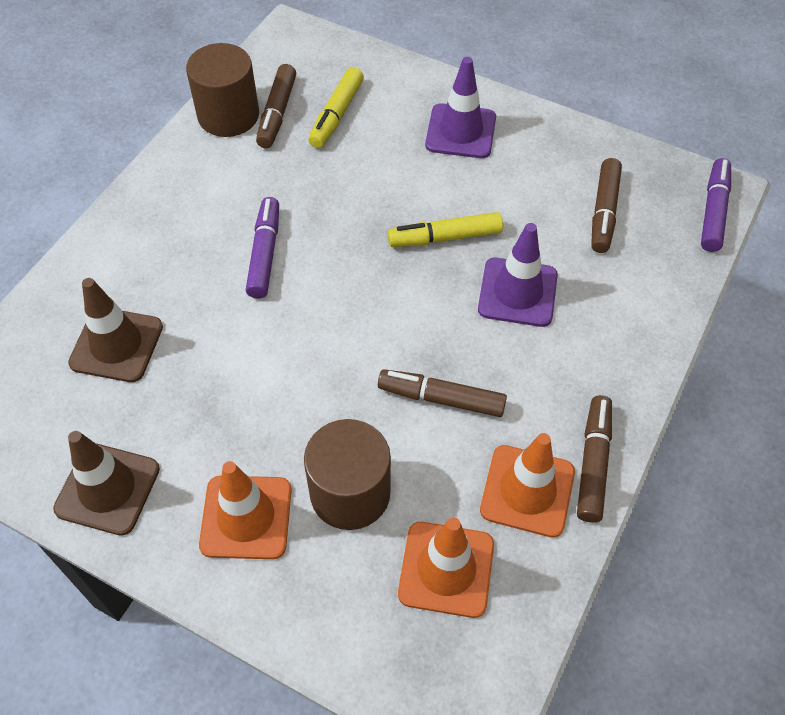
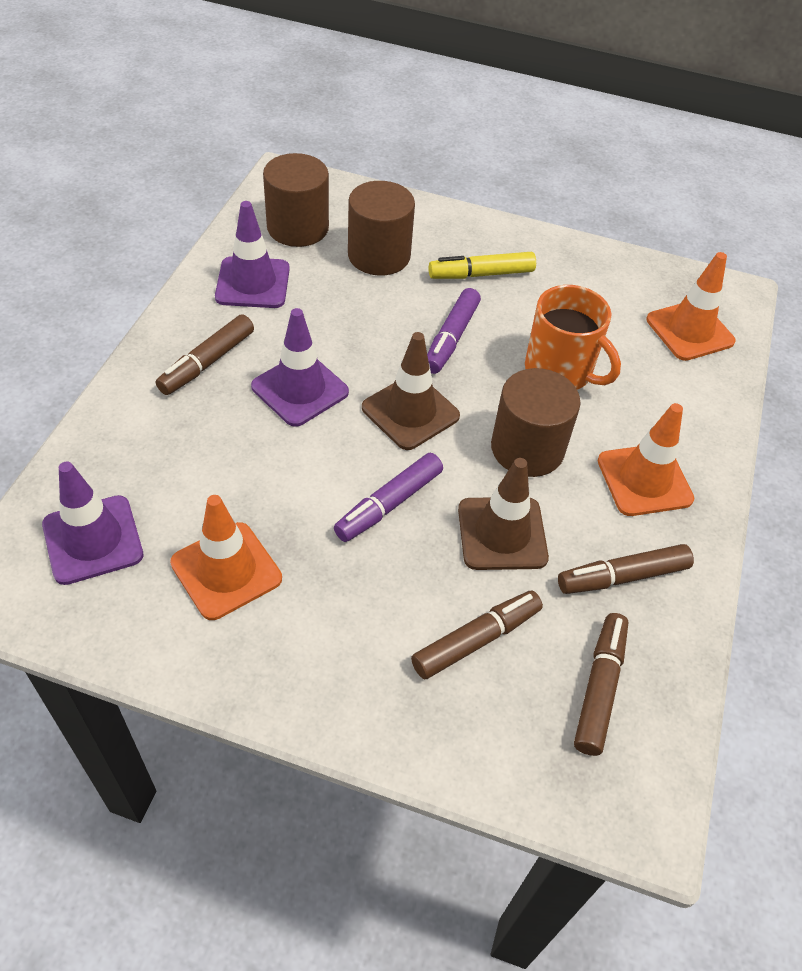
brown cylinder: [186,43,259,137] [304,419,391,530] = 2 -> [263,153,329,247] [348,181,415,276] [491,368,581,477] = 3
orange mug: none = 0 -> [525,285,621,389] = 1
purple traffic cone: [425,57,496,158] [478,223,558,327] = 2 -> [42,462,143,585] [215,201,290,308] [251,308,349,427] = 3
yellow marker: [308,67,364,148] [388,212,503,247] = 2 -> [428,252,536,279] = 1

